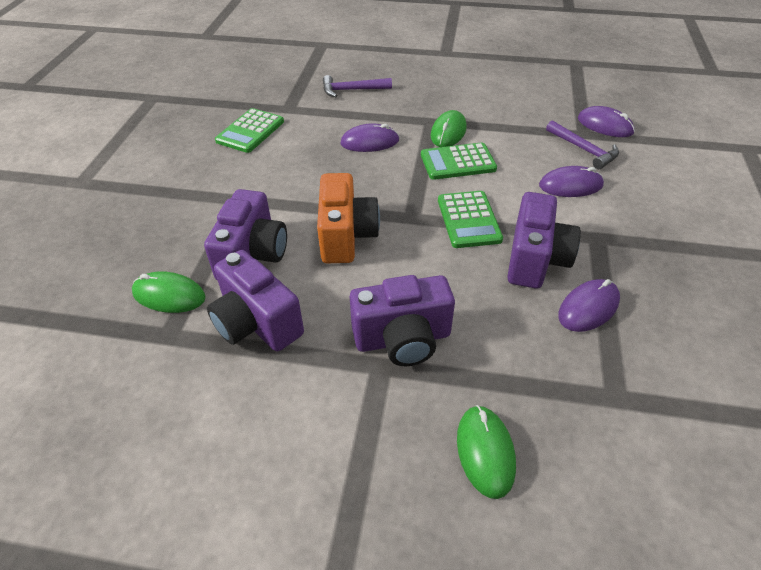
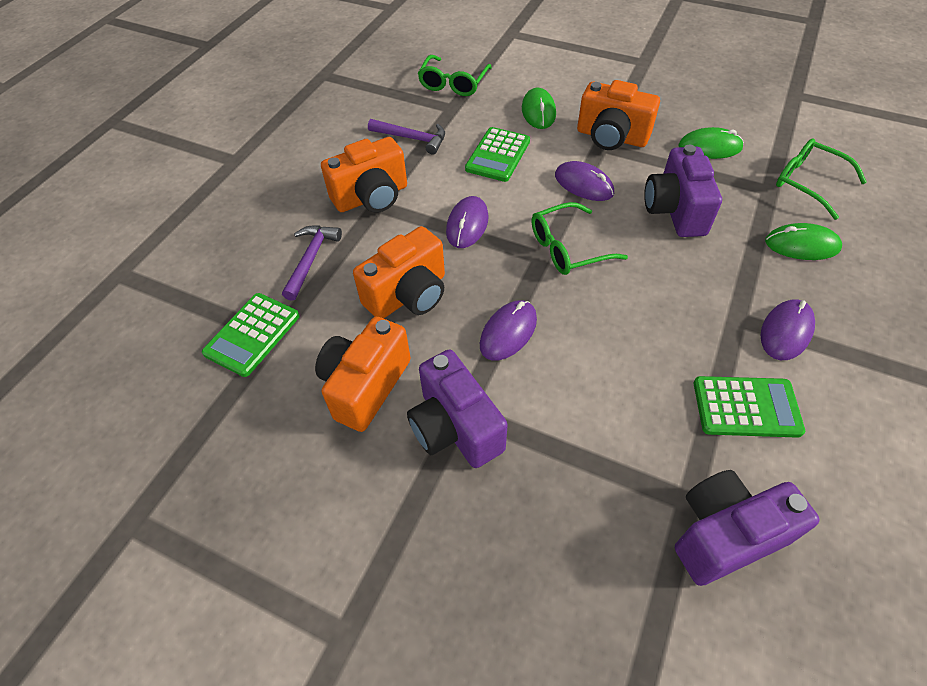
green glasses: none = 0 -> [418,55,492,96] [532,202,628,275] [776,138,867,220] = 3
orange camera: [317,173,380,263] = 1 -> [315,317,411,432] [321,137,407,213] [353,226,445,319] [577,80,660,150] = 4
purple camera: [204,189,287,280] [207,250,304,351] [350,275,455,366] [507,192,581,288] = 4 -> [407,350,508,468] [644,145,722,237] [675,470,820,586] = 3

